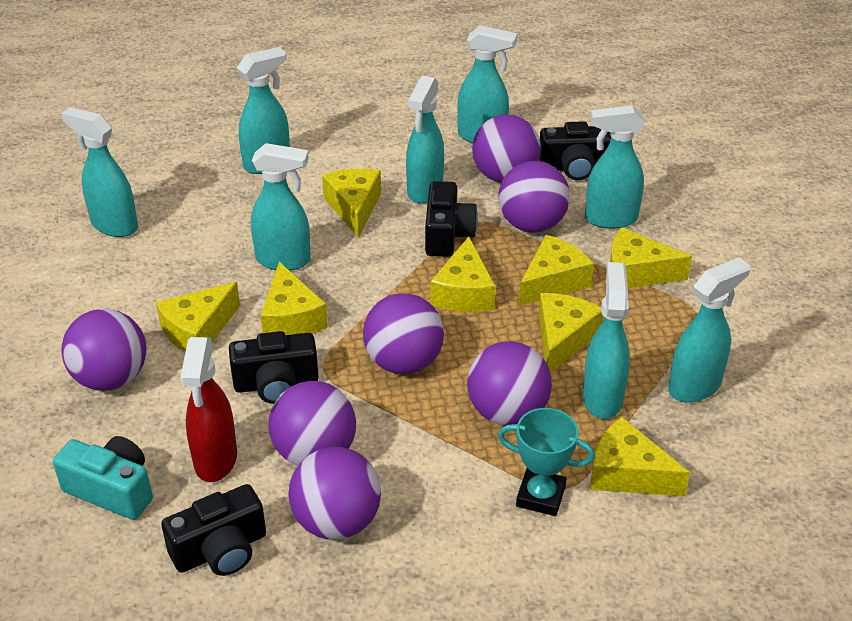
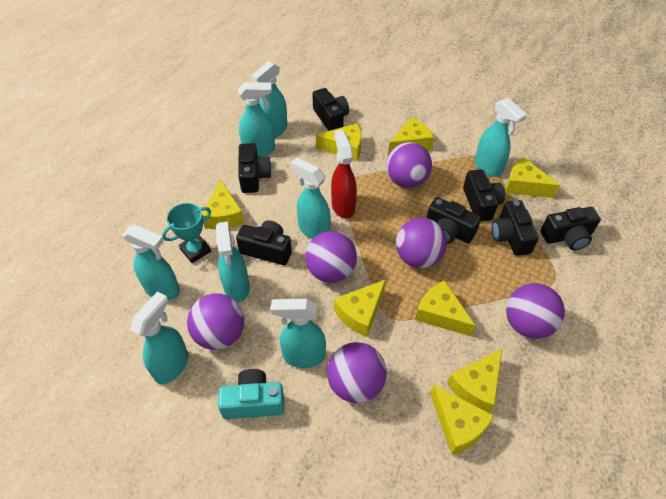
black camera: [161,484,266,576] [229,331,319,404] [425,181,478,257] [539,121,611,180] = 4 -> [236,220,292,265] [238,143,272,193] [312,88,349,131] [427,197,481,244] [463,169,505,222] [492,200,539,256] [540,207,601,250] = 7
purple ball: [61,309,146,391] [268,381,356,466] [288,447,381,540] [363,293,444,374] [467,341,552,426] [472,114,541,182] [498,161,570,233] = 7 -> [187,293,244,350] [305,231,357,283] [327,342,387,403] [386,142,432,188] [396,218,447,268] [506,283,565,339] = 6

